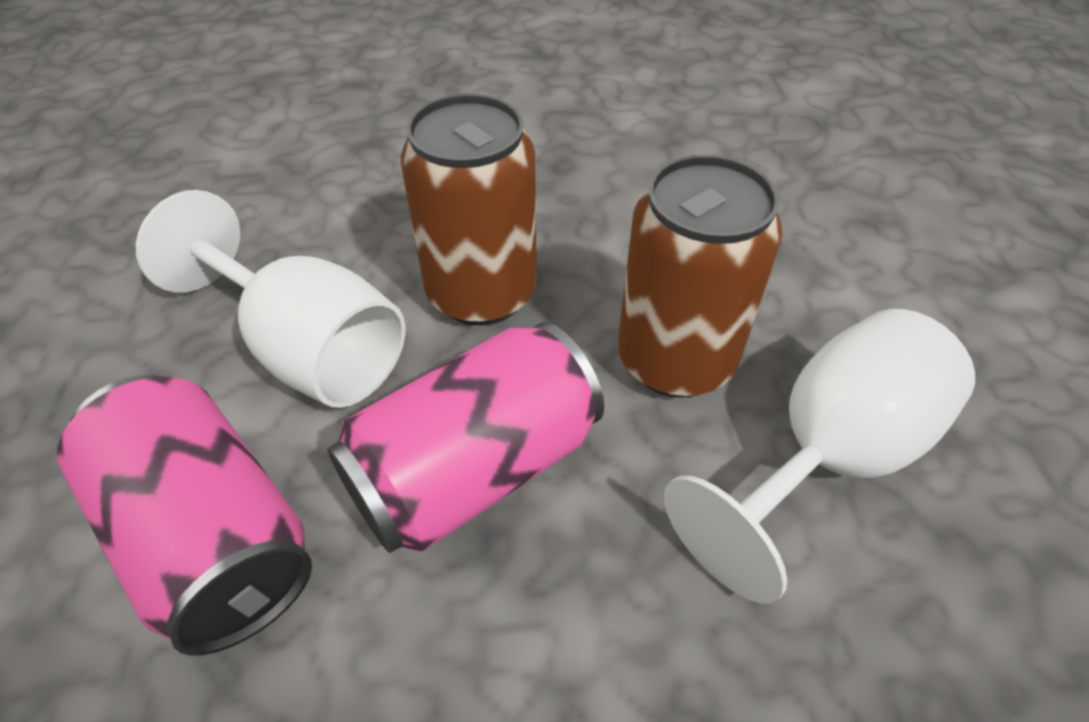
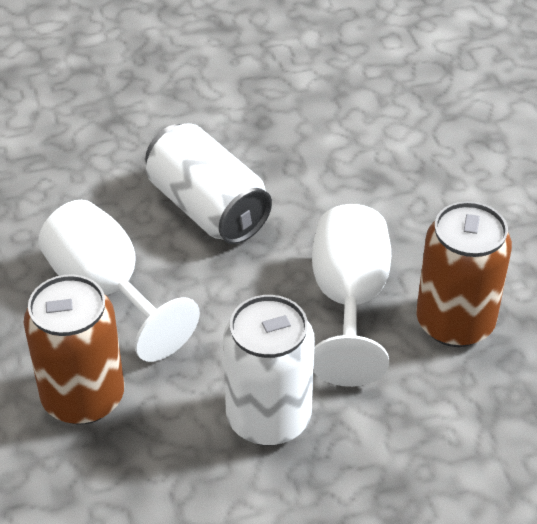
pink can: [57,375,312,656] [327,322,604,553] = 2 -> none = 0
white can: none = 0 -> [145,123,272,244] [223,295,315,446] = 2

